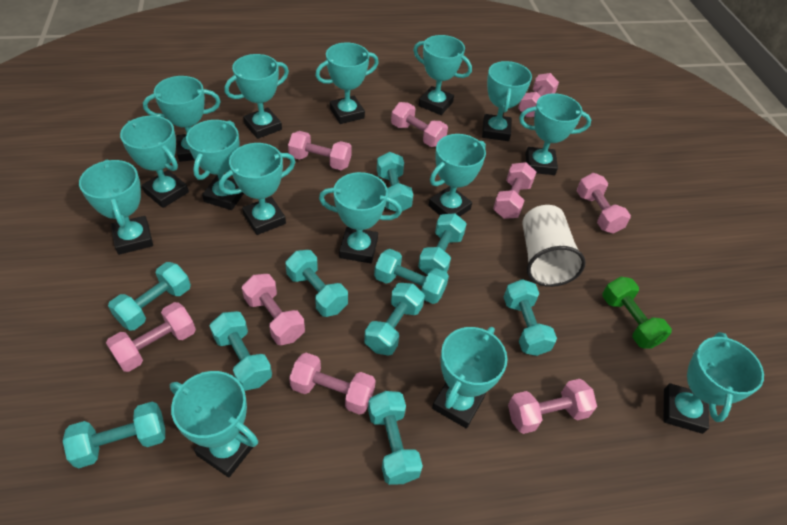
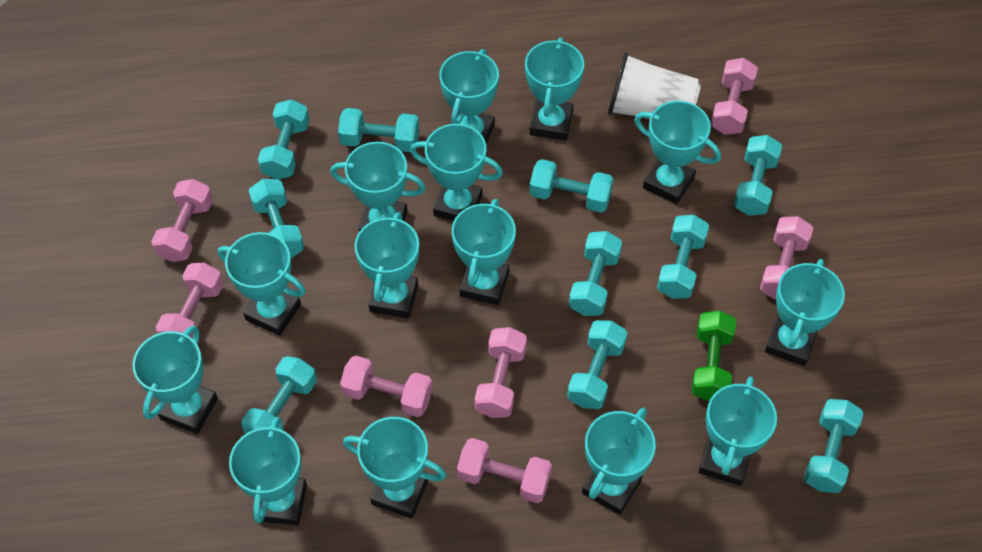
pink dumbbell: [106,302,196,372] [242,274,305,345] [288,131,352,170] [289,353,376,415] [391,102,448,147] [493,162,536,219] [508,379,597,434] [518,73,559,118] [577,173,631,234] = 9 -> [152,179,213,262] [156,263,224,339] [340,356,433,417] [457,438,552,503] [475,327,527,418] [711,58,758,135] [760,216,813,300] = 7
turquoise trophy: [79,160,153,255] [120,116,189,208] [143,76,221,162] [170,371,258,477] [186,120,244,210] [219,143,295,235] [224,54,289,139] [315,43,379,124] [319,172,402,263] [413,35,472,115] [429,134,486,217] [432,327,507,429] [482,61,532,141] [519,93,591,175] [663,332,764,434] = 15 -> [132,326,218,434] [218,232,306,336] [229,417,307,526] [330,142,426,232] [343,417,446,519] [354,212,419,318] [410,124,503,221] [439,49,499,144] [452,199,516,305] [525,38,584,141] [582,408,656,515] [634,101,721,204] [699,376,777,486] [765,259,845,366] = 14

